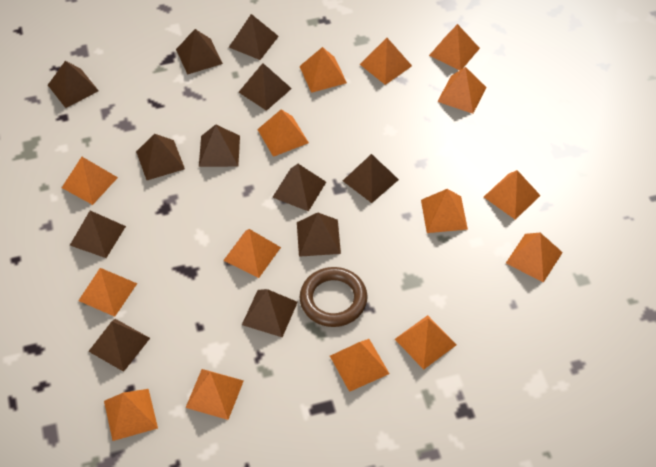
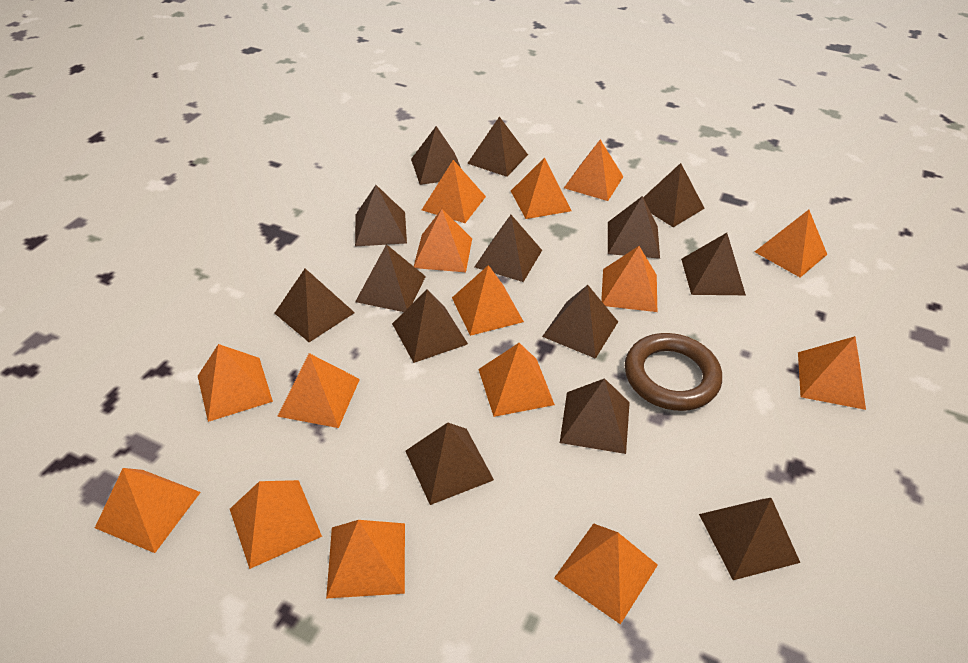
brown pyramid: [48,61,99,108] [70,211,126,258] [88,319,150,372] [136,134,185,180] [176,29,223,75] [199,125,240,167] [229,14,279,60] [239,63,292,111] [242,289,298,337] [272,164,326,212] [297,212,341,257] [343,154,399,203] = 12 -> [274,268,355,342] [355,185,407,246] [355,244,426,312] [392,289,468,363] [405,422,494,505] [411,126,461,185] [467,117,528,177] [475,215,542,282] [542,285,618,359] [560,378,630,454] [608,196,660,259] [643,163,705,227] [681,233,746,295] [699,498,800,580] = 14

